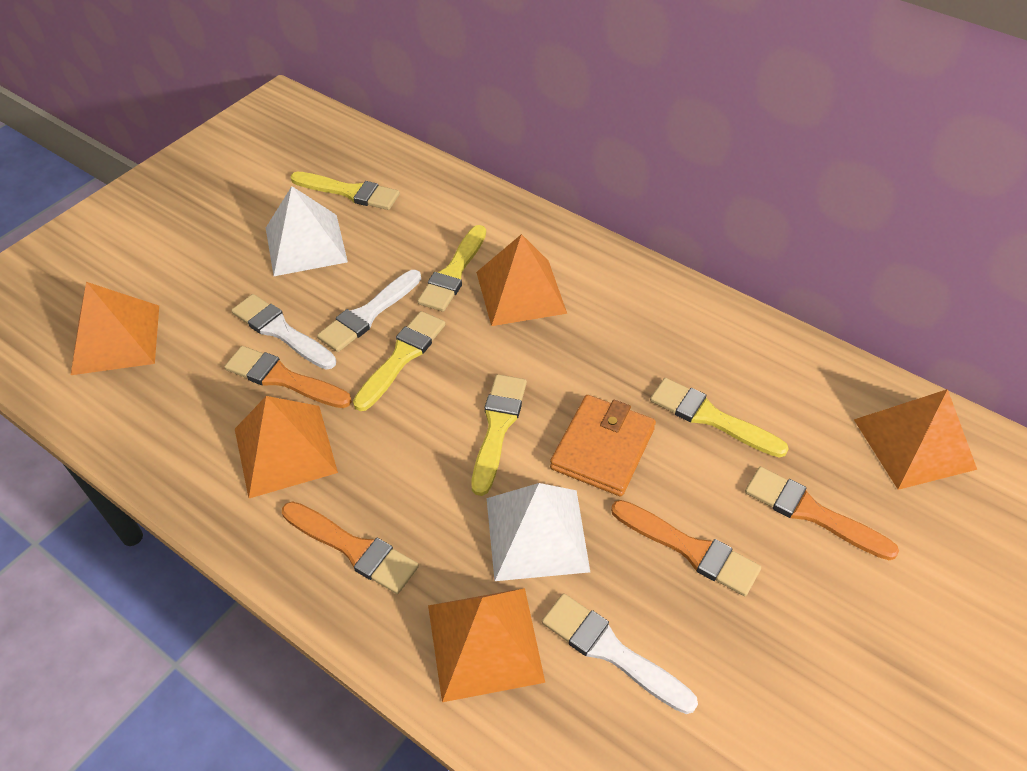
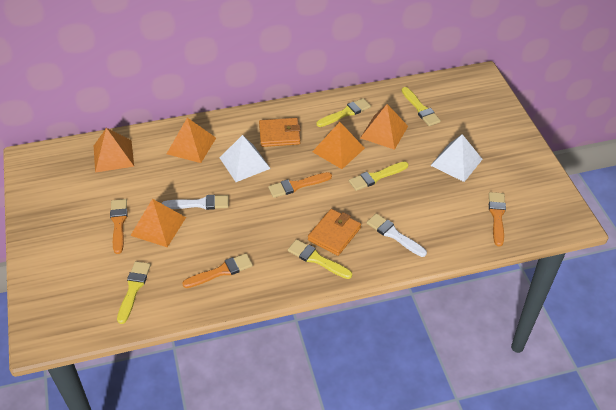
orange wallet: [550,395,656,497] = 1 -> [259,118,301,147] [308,209,361,256] = 2
white brush: [231,294,336,370] [317,270,421,352] [542,593,698,714] = 3 -> [162,195,229,210] [367,213,427,257] = 2

